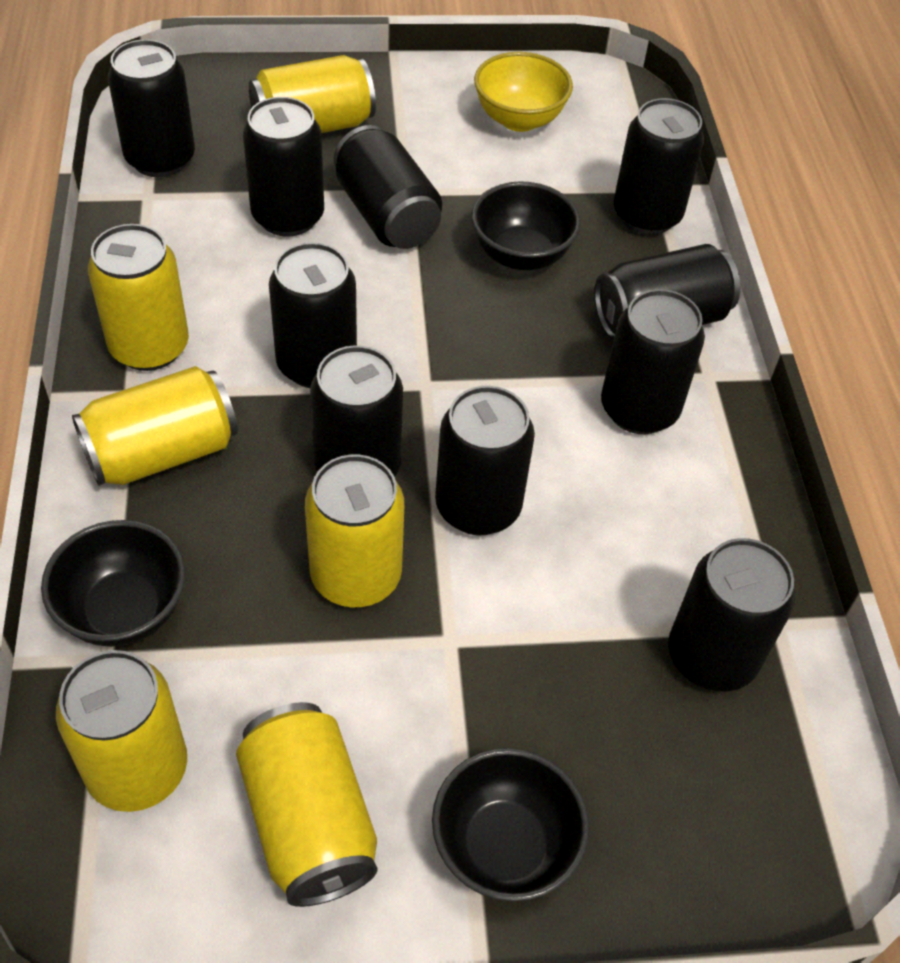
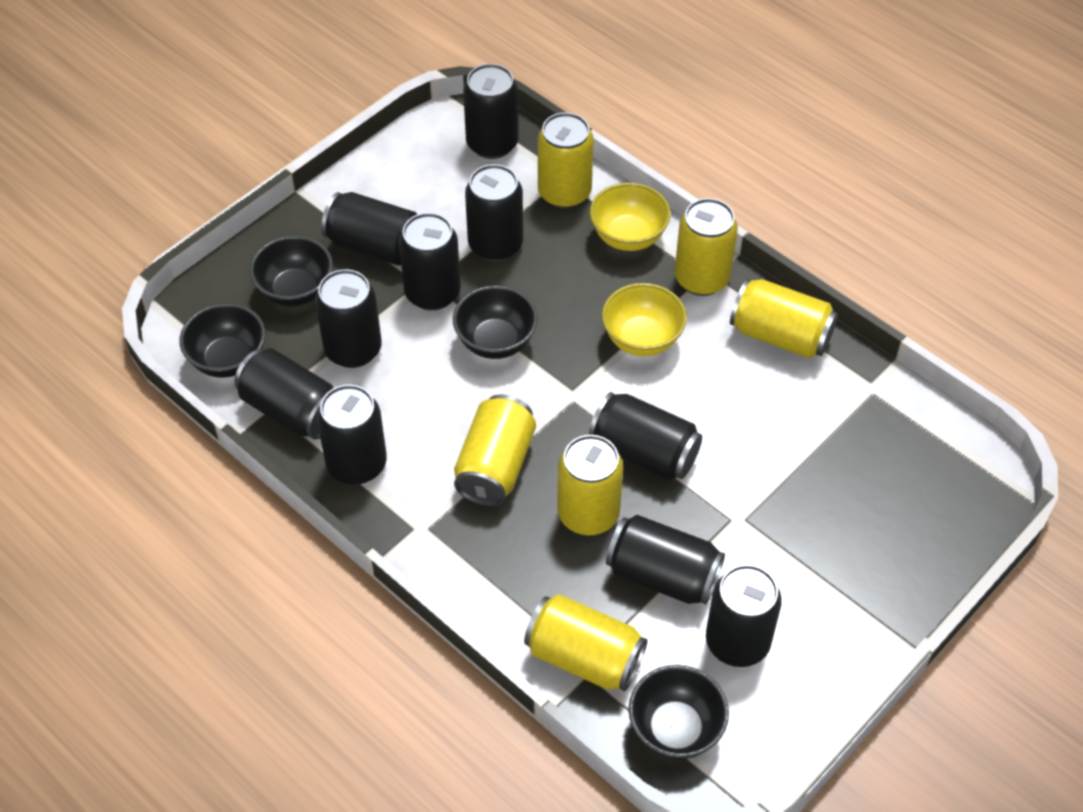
black bowl: [41,520,186,647] [432,748,589,902] [471,181,581,270] = 3 -> [180,303,266,378] [250,236,333,307] [453,285,538,359] [629,665,729,759] = 4
yellow bowl: [474,52,573,132] = 1 -> [590,183,671,251] [602,283,687,356] = 2

